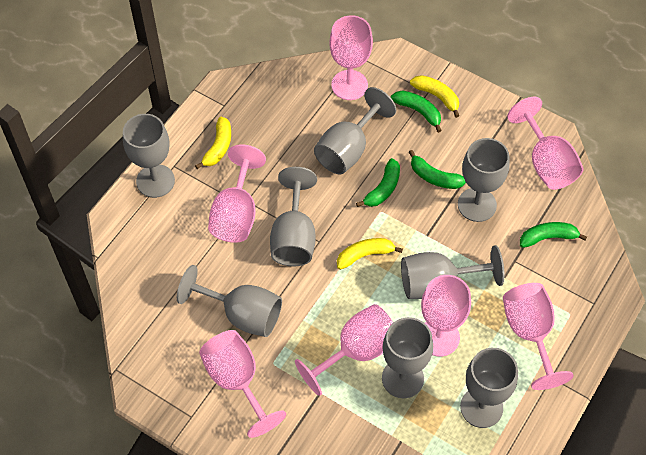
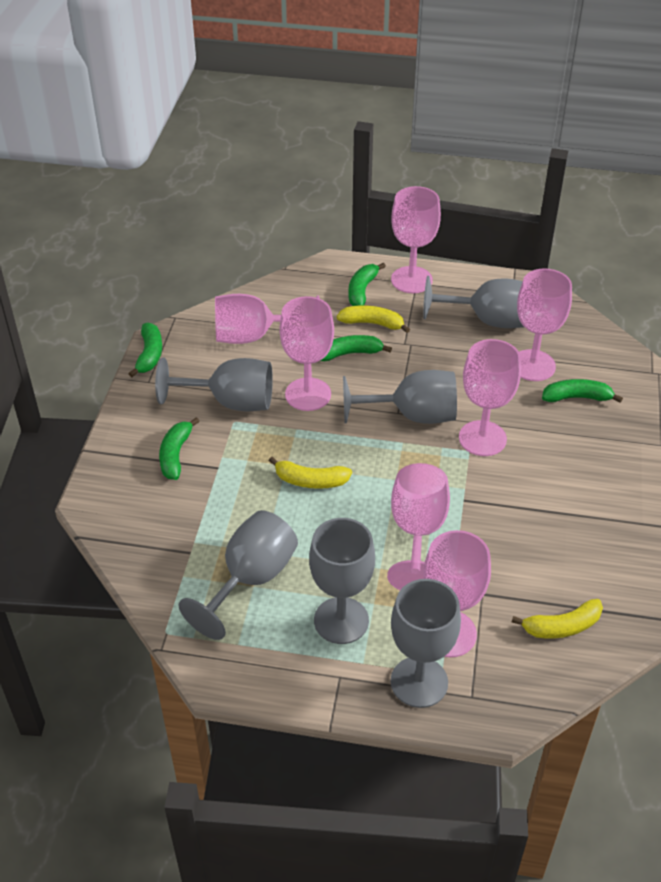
green banana: [356,158,400,207] [391,90,442,133] [409,150,466,189] [520,222,587,248] = 4 -> [129,323,162,377] [159,417,200,480] [320,335,392,361] [348,263,386,306] [542,379,623,403] = 5
grey goblet: [123,114,175,198] [177,265,282,337] [270,167,317,267] [314,87,396,174] [382,317,433,398] [401,245,504,299] [458,138,510,222] [460,348,518,428] = 8 -> [155,357,273,411] [178,510,298,640] [309,518,375,644] [343,370,457,424] [391,579,461,708] [423,276,524,328] = 6

